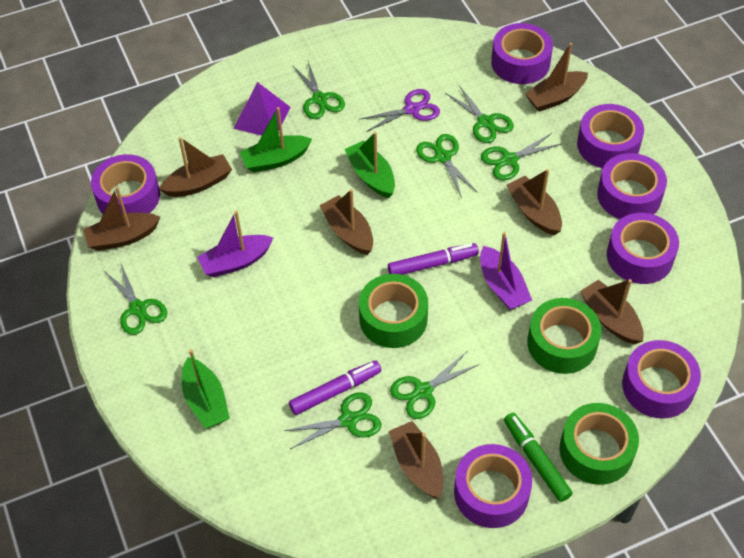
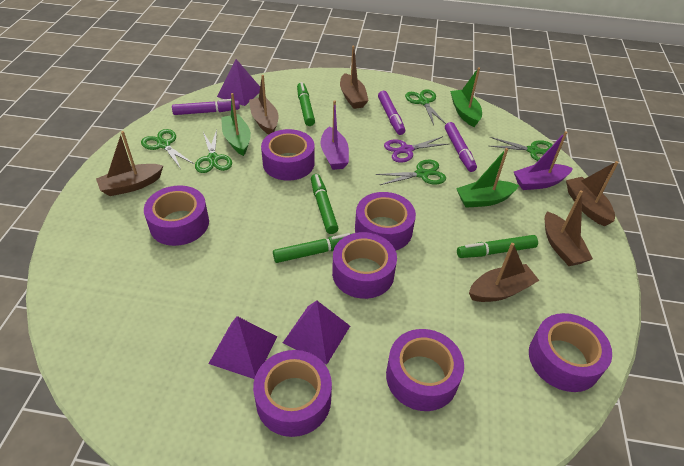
brown boat: [83,187,160,251] [159,137,232,197] [319,189,373,255] [389,421,443,498] [506,169,562,235] [525,43,588,112] [580,279,644,344] = 7 -> [96,131,163,196] [249,75,278,134] [340,45,369,109] [469,243,539,302] [545,190,593,266] [566,161,619,226] = 6
green marker: [504,413,573,502] = 1 -> [273,233,350,263] [297,82,315,126] [311,174,338,234] [457,235,538,258] = 4
green scissors: [103,262,167,335] [284,392,382,449] [292,61,345,119] [390,352,480,419] [416,134,478,198] [446,85,514,143] [481,133,561,180] = 7 -> [141,129,194,169] [195,130,232,173] [375,159,446,185] [405,89,446,125] [490,137,553,161] = 5
green tape: [359,274,428,348] [527,298,601,374] [559,403,639,485] = 3 -> none = 0
purple marker: [289,361,381,415] [388,243,479,275] = 2 -> [172,99,240,115] [378,91,405,135] [445,122,477,172] = 3
purple pyramid: [233,82,290,136] = 1 -> [208,316,277,379] [217,59,260,106] [283,301,350,365] = 3

